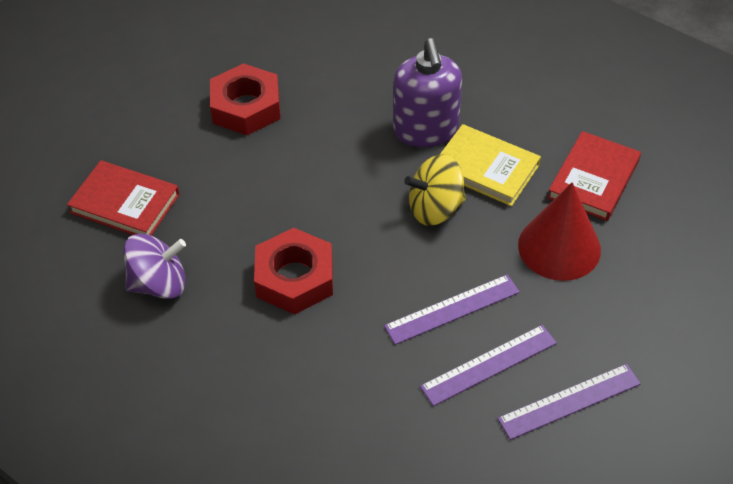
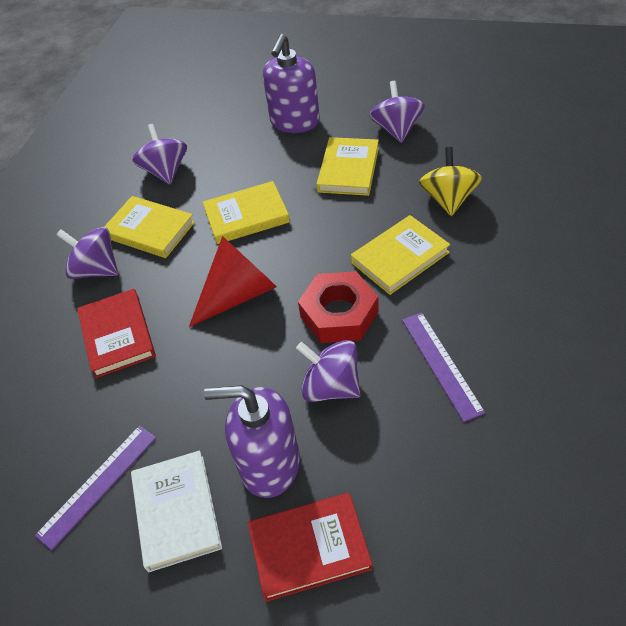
purple ruler: [384,274,520,345] [420,325,557,406] [497,364,641,440] = 3 -> [35,425,156,550] [402,312,485,422] = 2
purple soap dispenser: [393,38,462,147] = 1 -> [204,385,300,498] [263,34,320,133] = 2
purple spinning top: [123,233,186,299] = 1 -> [56,227,118,279] [132,124,187,185] [296,340,361,402] [369,81,425,143] = 4
red nut: [210,63,281,135] [254,228,333,315] = 2 -> [298,271,379,343] = 1
white book: none = 0 -> [131,451,222,572] = 1
yellow book: [440,124,541,206] = 1 -> [104,196,195,258] [203,181,290,244] [316,137,379,196] [351,215,450,295] = 4

